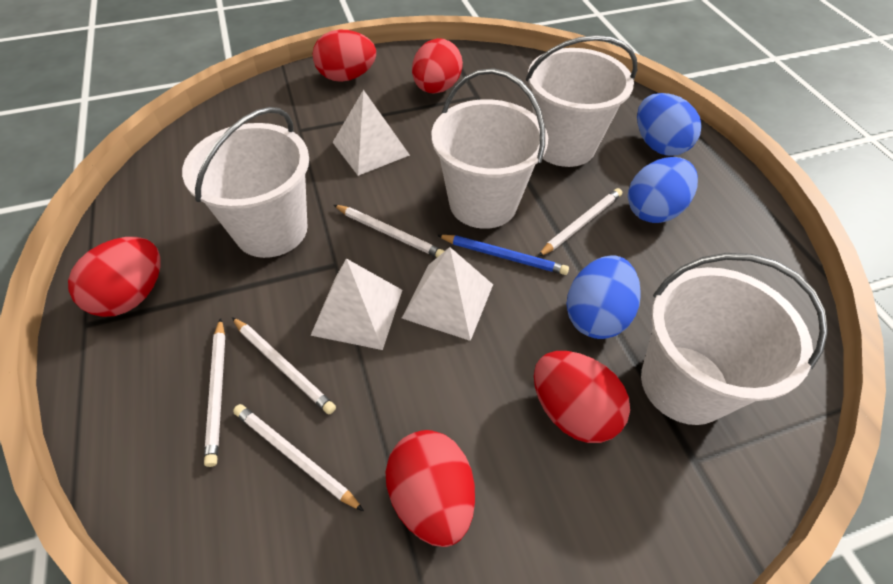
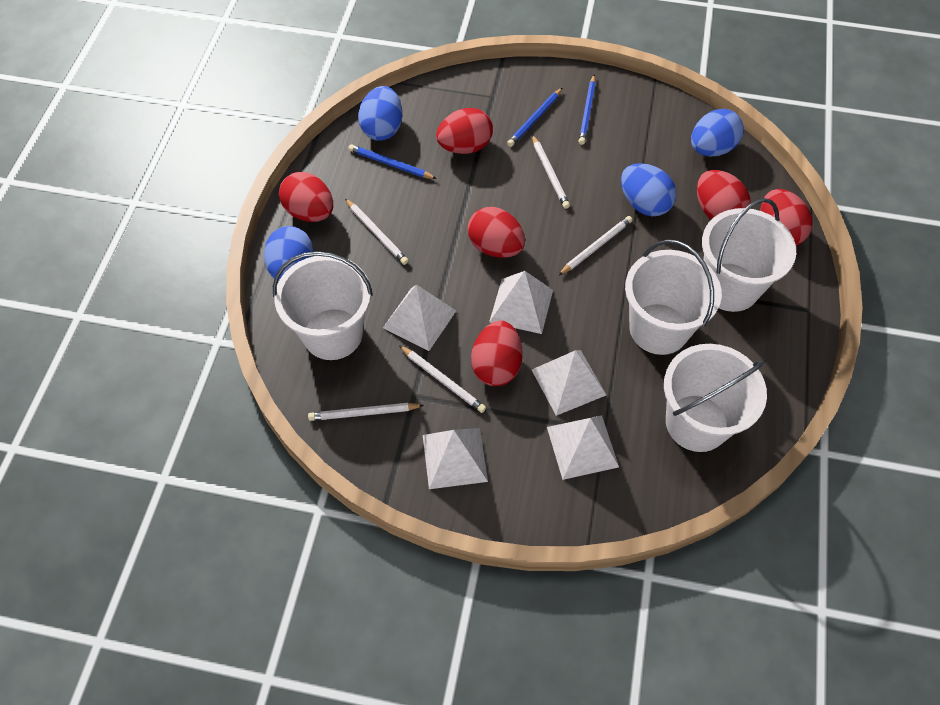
blue egg: [566,255,641,339] [628,157,698,223] [637,93,701,156] = 3 -> [264,226,313,282] [358,86,402,141] [621,163,677,216] [691,109,744,156] = 4
blue pencil: [437,235,569,275] = 1 -> [348,144,437,179] [507,88,562,147] [579,75,596,145] = 3
red egg: [68,237,160,317] [313,30,376,82] [385,430,475,547] [412,38,463,94] [534,351,630,443] = 5 -> [279,172,333,222] [436,108,493,154] [467,207,525,258] [471,321,523,386] [697,170,751,219] [760,189,813,246] = 6
white pyramid: [310,259,402,350] [333,90,410,176] [402,247,493,341] = 3 -> [383,284,456,351] [423,428,488,489] [489,271,553,334] [532,350,606,416] [547,415,619,480] = 5

